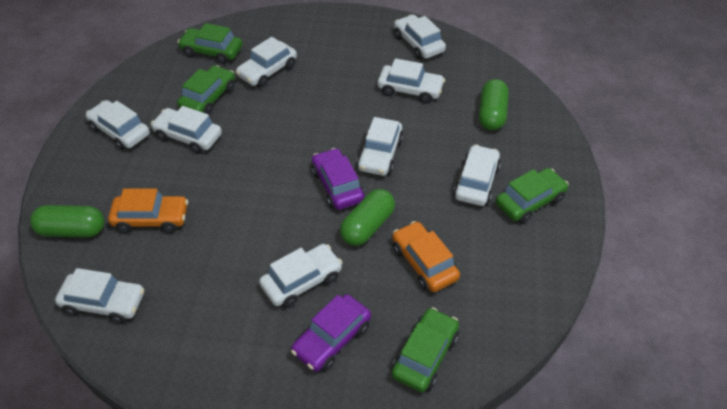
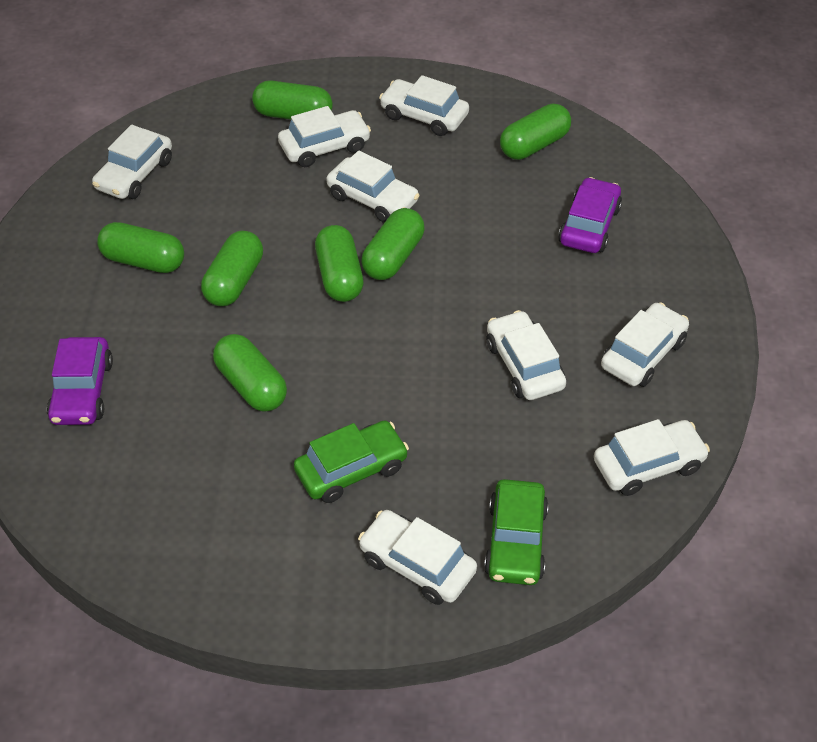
green capsule: [30,205,105,238] [340,189,395,246] [479,79,509,130] = 3 -> [97,222,184,273] [201,231,263,306] [213,334,287,412] [252,81,333,120] [315,225,364,302] [362,208,424,280] [500,104,571,160] = 7
green car: [177,65,235,115] [178,23,243,64] [392,307,459,392] [496,168,569,223] = 4 -> [294,421,409,503] [484,479,548,585] = 2
orange car: [108,189,188,233] [392,221,460,292] = 2 -> none = 0
white car: [55,268,144,324] [86,100,150,150] [151,106,222,154] [236,37,297,87] [259,244,343,308] [357,117,404,176] [378,58,445,103] [394,15,446,59] [453,144,501,206] = 9 -> [92,125,172,199] [278,106,371,167] [326,151,420,223] [358,510,477,605] [379,75,469,136] [487,310,566,400] [594,419,710,496] [601,302,689,387] = 8

